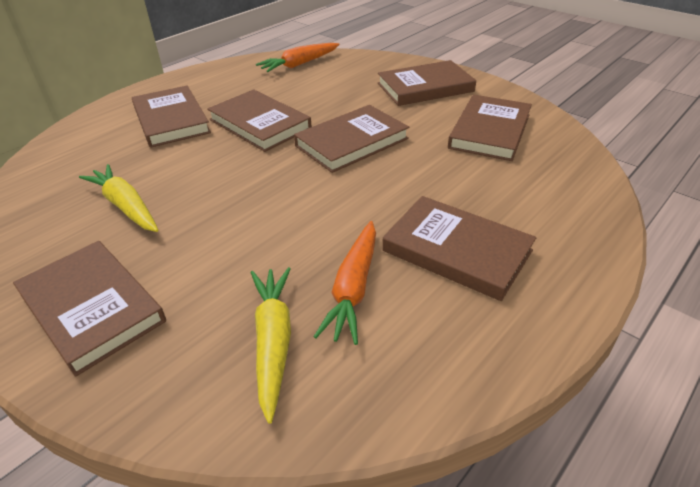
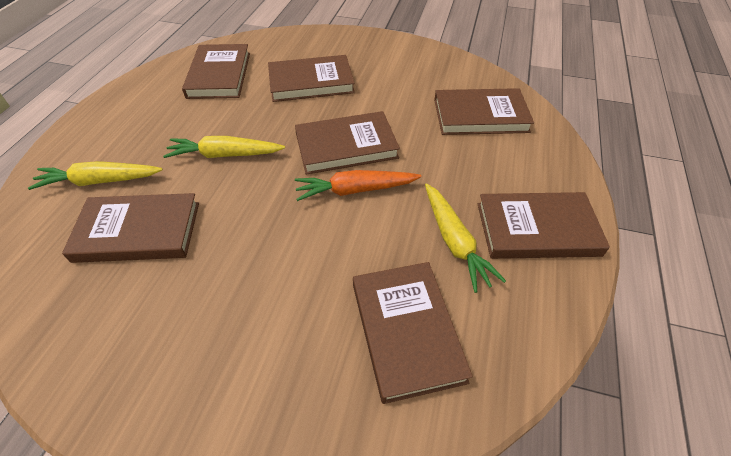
orange carrot: [256,43,340,72] [314,221,376,345] = 2 -> [295,170,421,201] = 1
yellow carrot: [79,164,159,232] [251,267,291,424] = 2 -> [28,161,163,190] [163,136,285,158] [425,183,506,293] = 3

